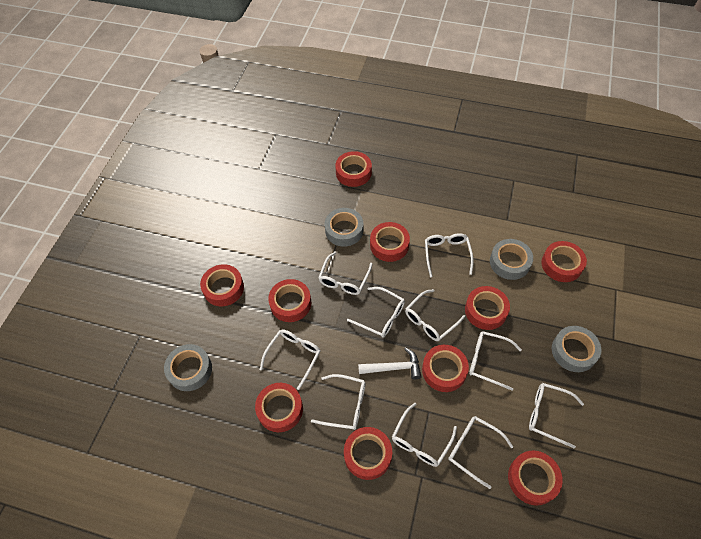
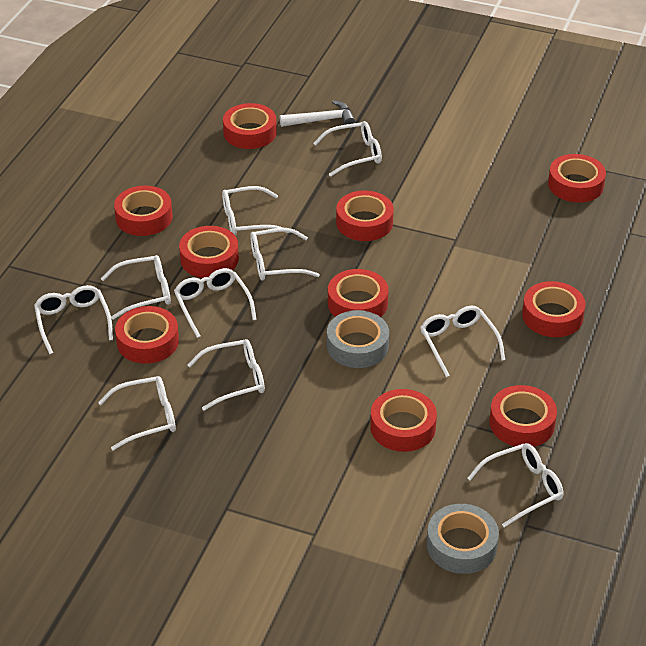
grey tape: [164,344,212,391] [325,208,363,247] [490,239,533,280] [552,326,601,372] = 4 -> [327,310,389,368] [427,504,499,574] = 2

